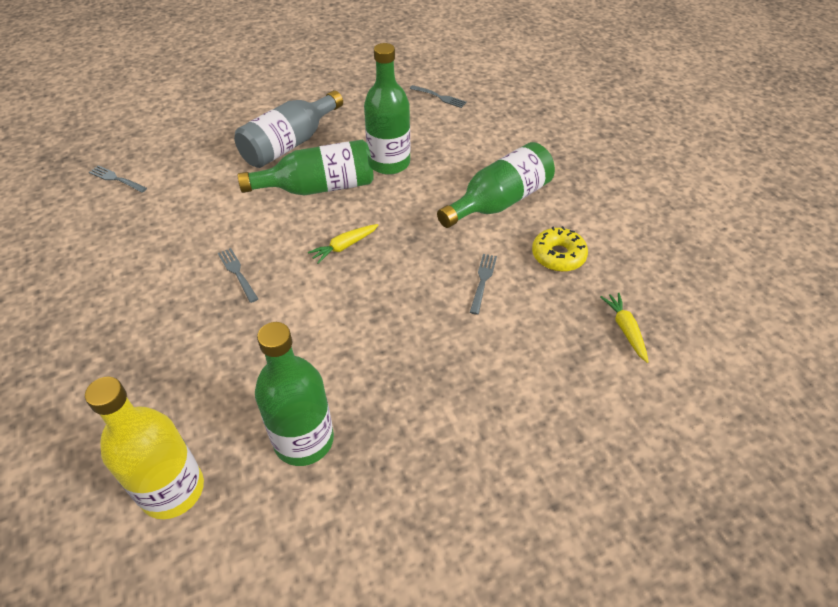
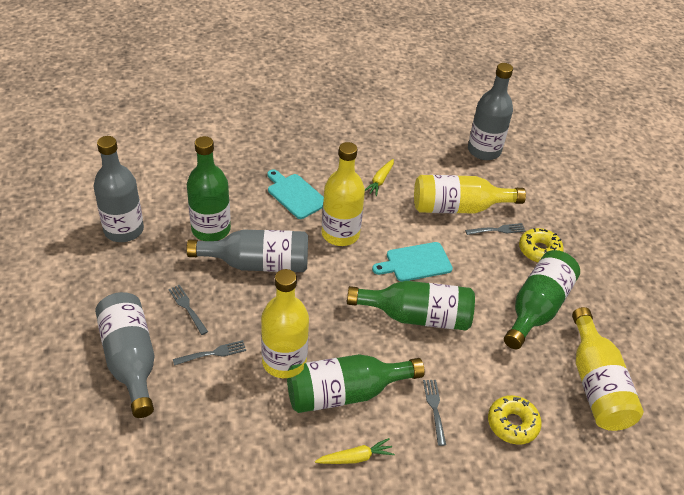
grey bottle: [234,90,343,168] = 1 -> [94,136,144,242] [95,292,155,418] [187,229,308,272] [468,63,513,160] = 4
turquoise cutting board: none = 0 -> [267,169,324,219] [372,242,453,282] = 2
yellow bottle: [85,377,204,519] = 1 -> [261,269,309,378] [322,142,365,246] [414,175,526,214] [572,307,644,431] = 4
yellow donut: [532,226,588,272] = 1 -> [488,395,542,445] [519,228,564,263] = 2

